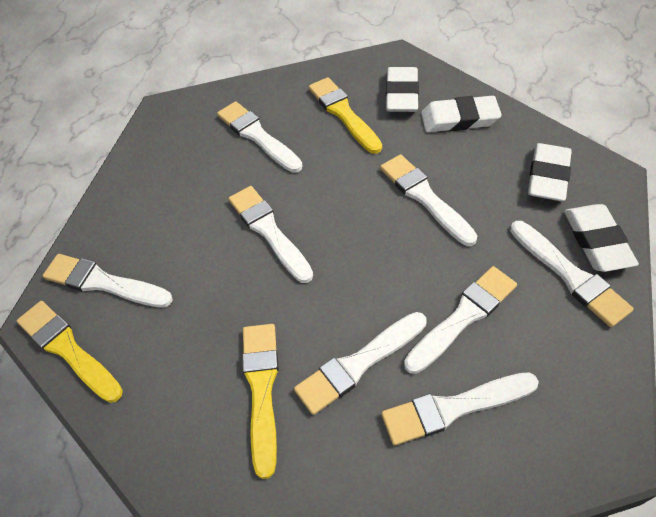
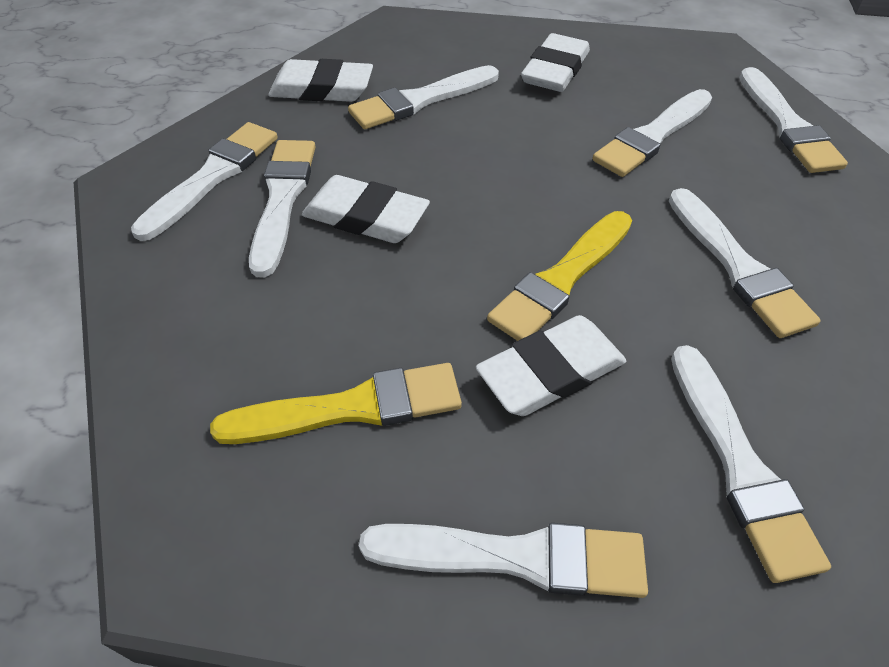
yellow brush: [17,301,123,403] [242,324,279,479] [309,77,382,154] = 3 -> [210,363,462,444] [487,211,632,341] = 2

